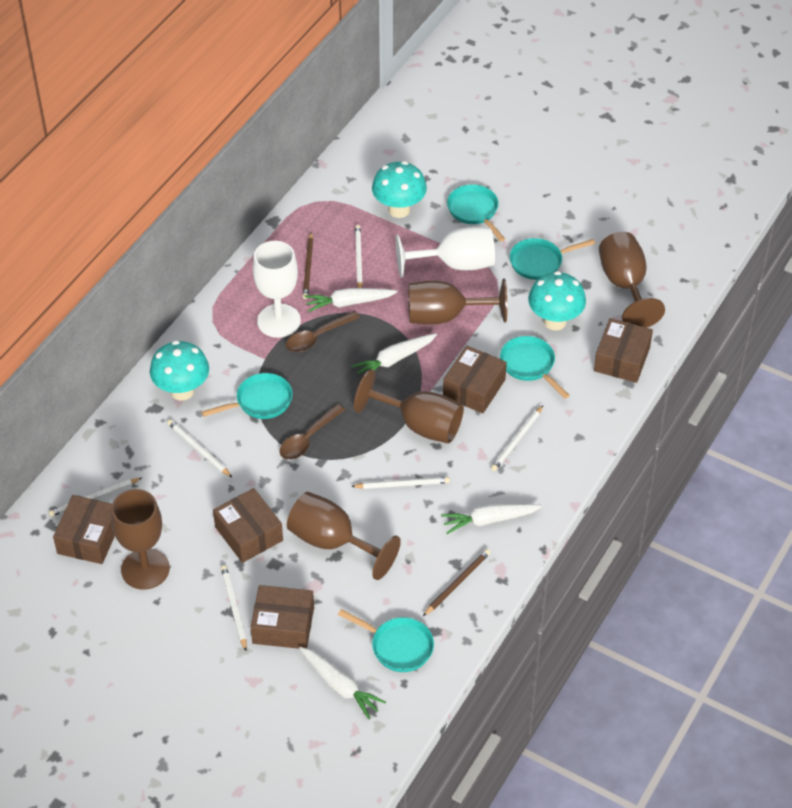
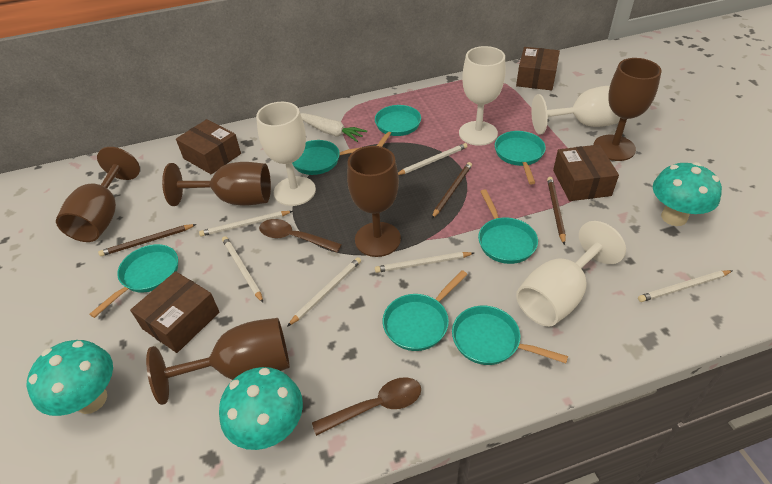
brown box: [53,495,115,564] [213,488,283,563] [251,585,314,649] [443,346,507,413] [594,318,653,383] = 5 -> [130,271,219,353] [176,119,241,174] [516,47,560,90] [553,145,619,201] = 4
brown pencil: [303,232,313,299] [423,549,491,616] = 2 -> [98,224,197,256] [432,162,472,218] [547,177,566,245] = 3
turquoise pan: [201,373,293,419] [338,609,434,672] [447,184,505,242] [500,336,570,399] [510,238,595,280] = 5 -> [89,244,178,318] [292,140,362,175] [375,105,421,147] [383,270,468,351] [452,306,568,365] [478,189,538,264] [495,131,546,184] = 7
white carrot: [299,647,386,719] [304,288,397,312] [351,333,437,374] [441,504,542,534] = 4 -> [300,113,367,142] = 1
white goblet: [253,241,301,338] [396,227,495,278] = 2 -> [256,102,316,206] [459,46,505,146] [516,221,626,327] [531,86,620,135] = 4

